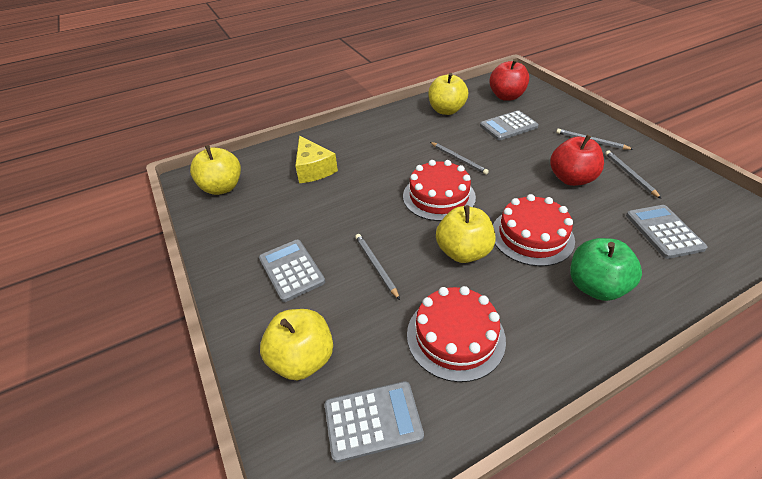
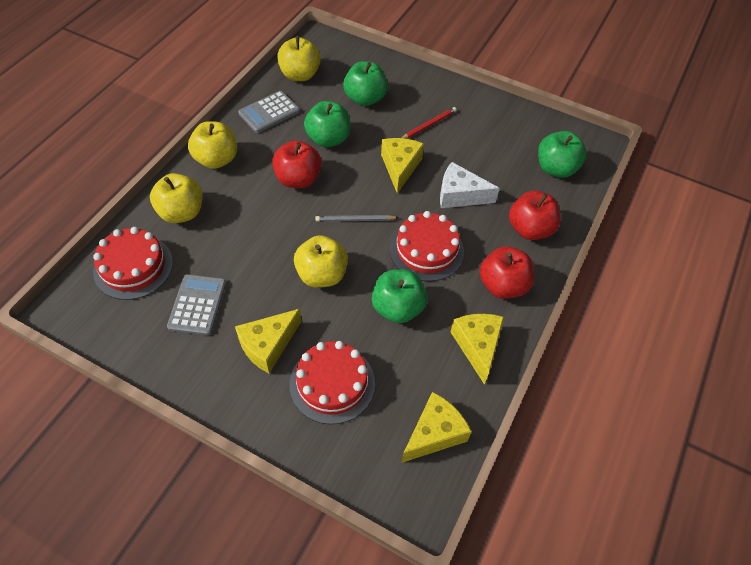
green apple: [571,238,642,301] = 1 -> [304,101,350,147] [343,61,388,106] [372,269,428,323] [538,131,587,178] = 4
grey calculator: [259,240,325,302] [325,381,424,463] [480,110,539,140] [626,205,707,259] = 4 -> [167,274,226,336] [238,91,300,133] = 2
grey pencil: [355,234,400,300] [430,142,489,175] [556,129,634,150] [605,150,661,199] = 4 -> [315,215,399,222] = 1
red apple: [489,59,529,101] [550,135,604,186] = 2 -> [272,140,322,188] [480,246,534,299] [509,191,561,240] = 3
red pencil: none = 0 -> [402,107,457,139] = 1
white cheese: none = 0 -> [440,162,500,208] = 1
yellow cheese: [295,136,338,183] = 1 -> [235,309,301,373] [381,138,424,193] [401,392,472,463] [450,314,504,384] = 4

